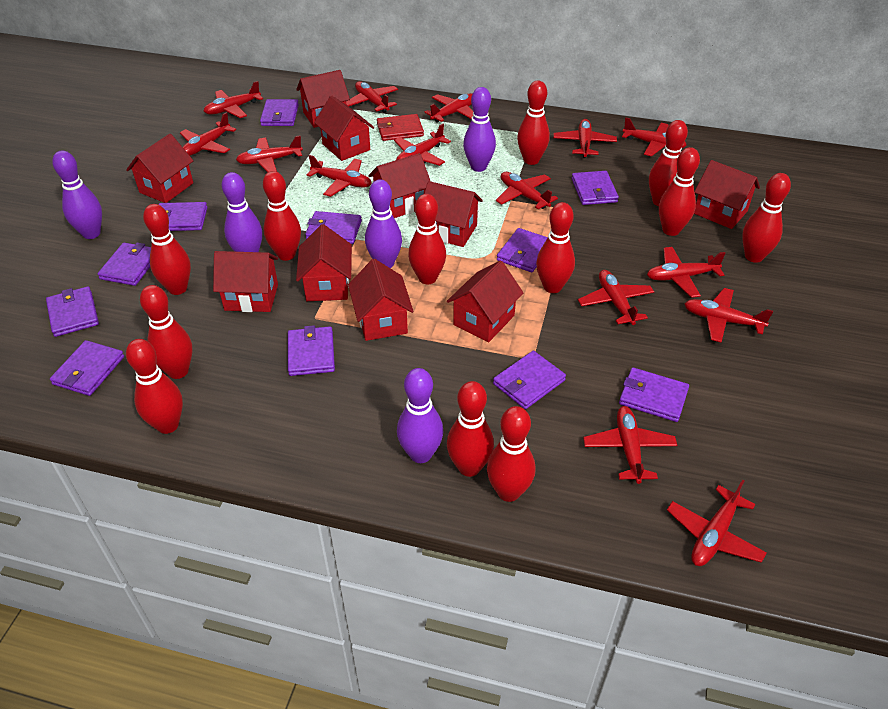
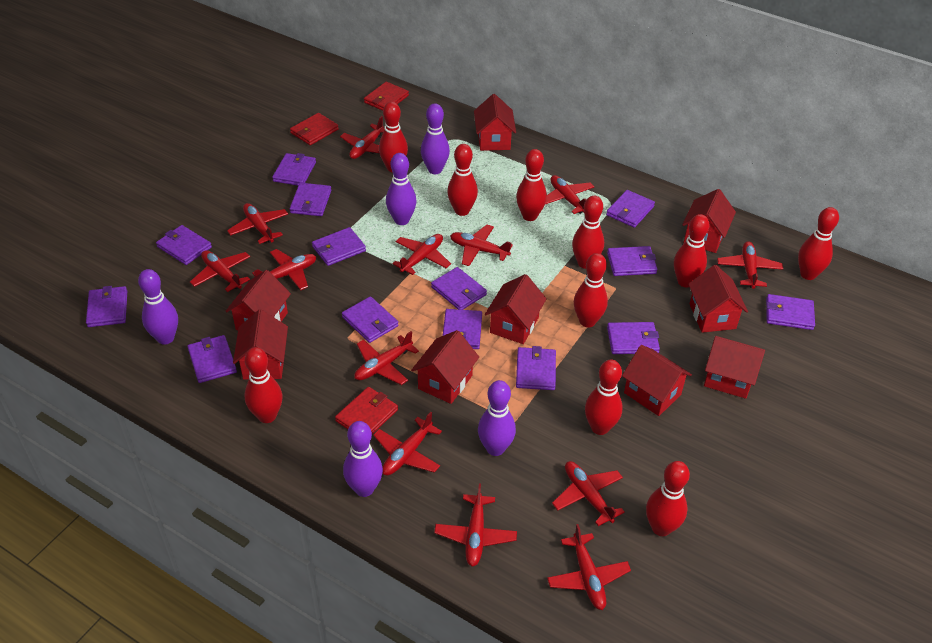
purple wallet: [46,286,99,337] [50,340,124,396] [97,243,151,286] [159,202,207,231] [260,99,299,126] [288,325,335,376] [305,211,362,244] [493,351,566,409] [497,228,548,272] [572,171,619,205] [619,367,689,422] = 11 -> [86,286,127,327] [156,225,212,265] [187,335,237,383] [272,153,316,186] [290,183,331,216] [312,227,366,266] [342,296,398,343] [431,267,487,310] [443,309,482,349] [516,346,556,390] [606,190,655,228] [607,246,657,276] [607,322,660,354] [766,294,815,330] = 14
red bowling pin: [126,339,183,434] [140,285,192,379] [143,204,191,295] [263,171,301,261] [408,194,446,284] [447,381,494,477] [487,406,535,502] [517,81,550,165] [536,202,575,293] [649,120,688,206] [659,147,700,236] [742,173,791,263] = 12 -> [245,347,282,423] [379,102,408,173] [447,144,478,216] [516,149,547,221] [572,196,604,269] [574,253,608,327] [585,360,622,435] [646,461,690,536] [674,214,710,288] [798,207,839,280] = 10
red house: [126,134,193,203] [213,251,278,312] [296,70,350,128] [296,224,352,301] [314,96,374,161] [348,259,414,341] [368,153,430,218] [424,181,483,247] [447,261,523,342] [694,160,760,229] = 10 -> [226,270,291,330] [233,310,288,380] [411,330,479,404] [474,94,516,151] [485,274,546,344] [622,345,692,416] [682,189,736,253] [688,265,748,333] [704,336,765,399] = 9
red plane: [180,112,236,156] [204,81,263,118] [236,136,303,173] [307,155,372,197] [346,81,398,113] [394,124,451,166] [424,93,473,122] [496,172,558,209] [553,119,617,158] [578,270,654,325] [583,406,677,484] [622,117,687,156] [647,247,725,298] [667,480,767,566] [684,288,773,342] = 15 -> [190,250,250,292] [227,203,288,244] [252,249,316,290] [340,116,384,159] [354,331,419,385] [373,412,442,475] [392,234,451,275] [434,483,517,567] [450,225,513,266] [545,175,594,214] [547,524,631,610] [552,461,625,526] [717,241,783,289] = 13
red wallet: [377,114,424,141] = 1 -> [290,113,339,145] [335,387,398,434] [364,82,409,111] = 3

